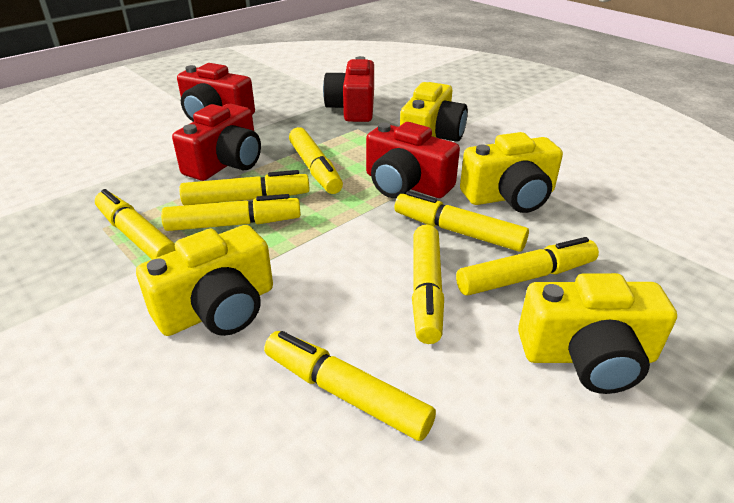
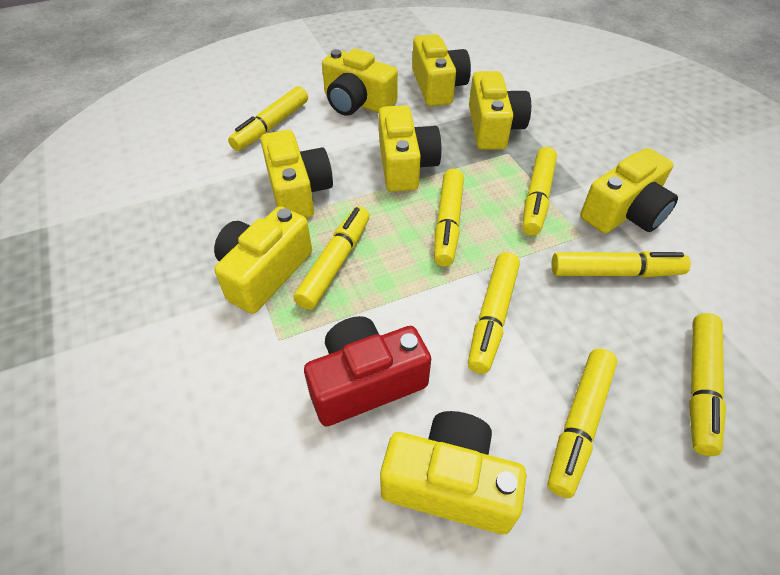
red camera: [172,104,261,181] [177,63,255,122] [323,56,374,122] [366,122,460,198] = 4 -> [304,316,431,426] = 1
yellow camera: [136,225,273,336] [400,82,468,142] [460,132,563,213] [518,273,677,394] = 4 -> [214,206,312,314] [261,130,333,218] [322,49,398,116] [379,105,441,192] [380,411,527,534] [412,34,471,106] [469,71,531,150] [580,148,678,233] = 8

